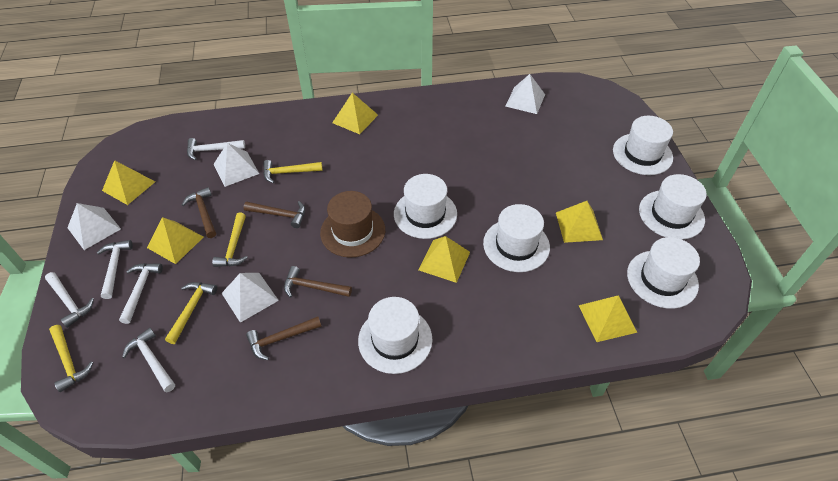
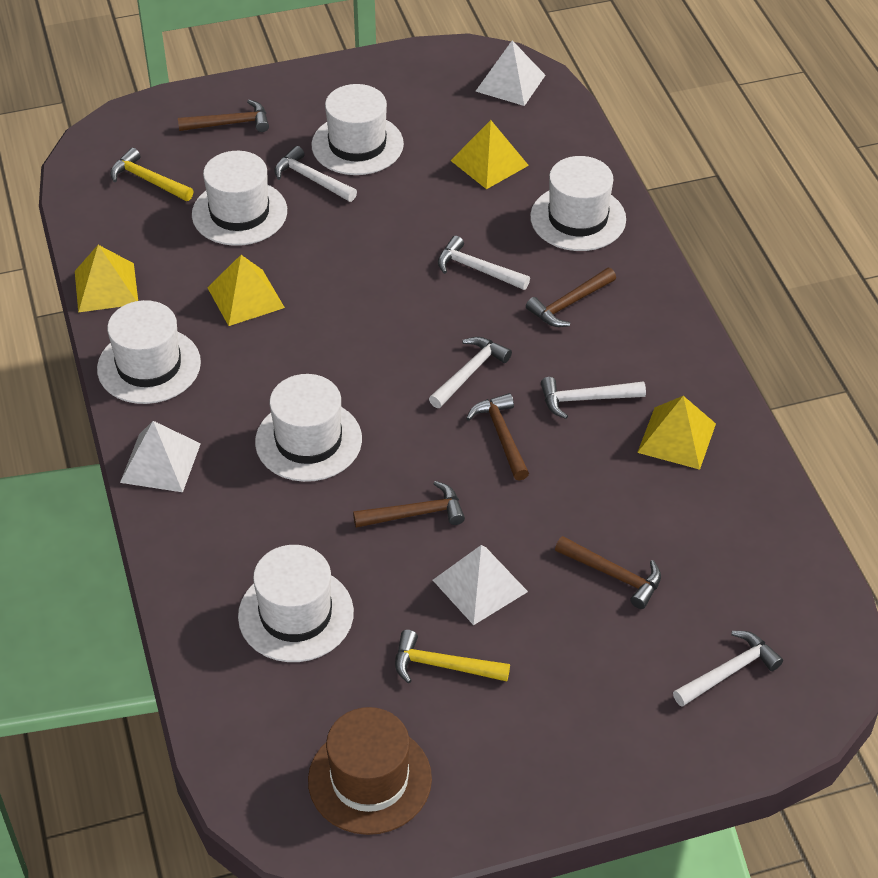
brown hammer: [182,187,216,238] [244,201,305,228] [246,316,322,360] [284,266,352,298] = 4 -> [178,100,269,132] [353,481,465,528] [466,393,529,481] [526,268,616,327] [555,536,661,609] = 5
white pyramid: [67,203,121,250] [214,143,259,187] [222,273,279,323] [505,74,545,114] = 4 -> [120,421,201,492] [433,545,528,625] [476,40,546,106] = 3
yellow hammer: [49,325,93,392] [165,282,217,344] [212,213,248,267] [263,160,322,183] = 4 -> [110,148,193,201] [395,630,510,684] = 2
yellow pyramid: [102,160,155,205] [147,217,203,264] [332,93,378,134] [418,236,470,283] [556,201,603,243] [579,295,637,342] = 6 -> [75,245,138,313] [207,255,285,326] [450,120,529,189] [637,396,716,470] = 4

